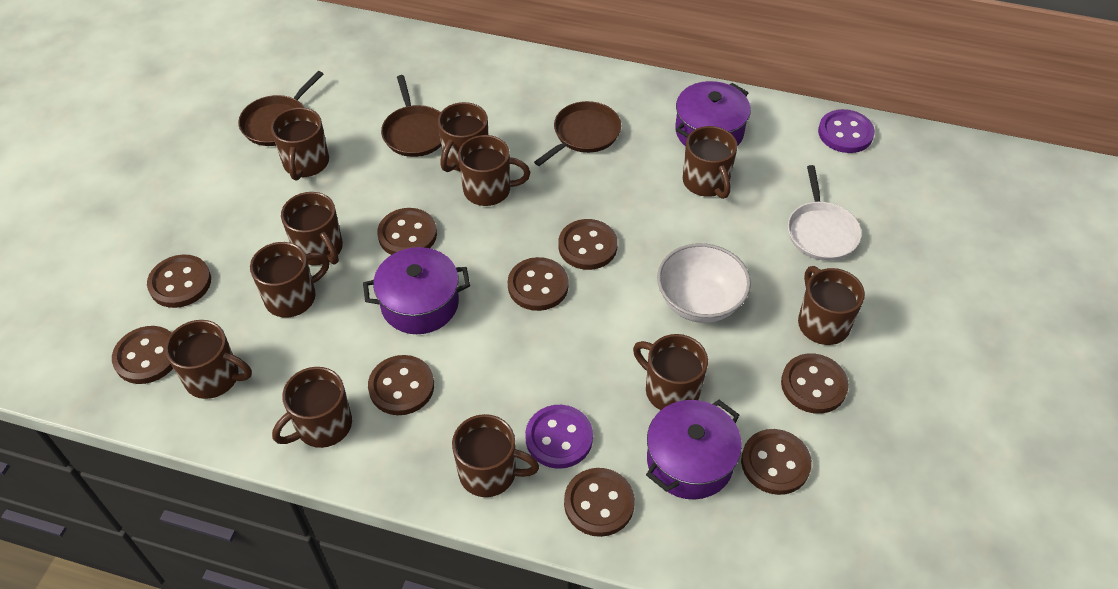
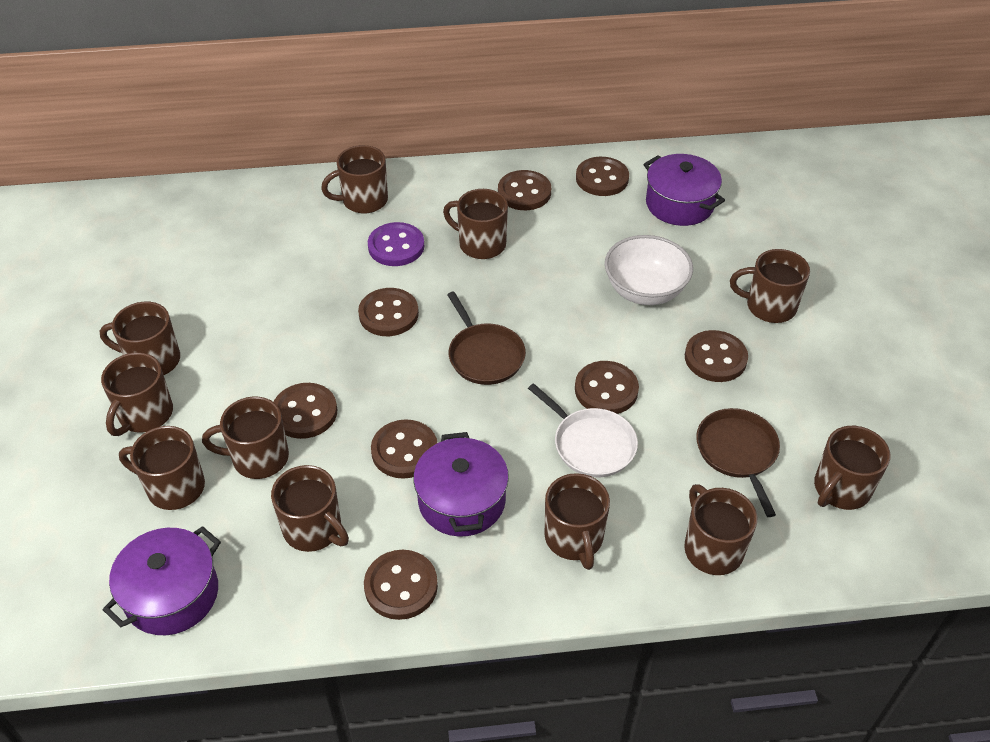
brown button: [112,326,173,384] [147,255,211,308] [368,355,434,415] [377,208,437,255] [508,257,569,311] [558,219,618,270] [564,468,635,537] [741,429,812,495] [781,353,849,414] = 9 -> [274,383,337,439] [358,288,419,336] [364,550,438,620] [371,419,437,479] [498,170,551,210] [575,361,639,414] [576,157,629,196] [685,330,748,382] = 8
brown pan: [238,71,323,146] [381,75,441,157] [534,101,621,166] = 3 -> [447,292,526,385] [696,408,780,517] = 2
purple button: [525,405,593,469] [818,109,875,153] = 2 -> [368,222,424,266] = 1

